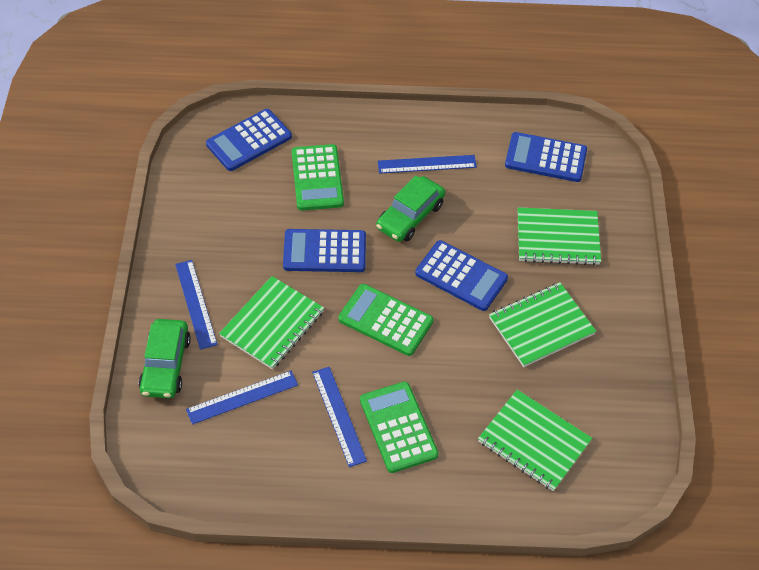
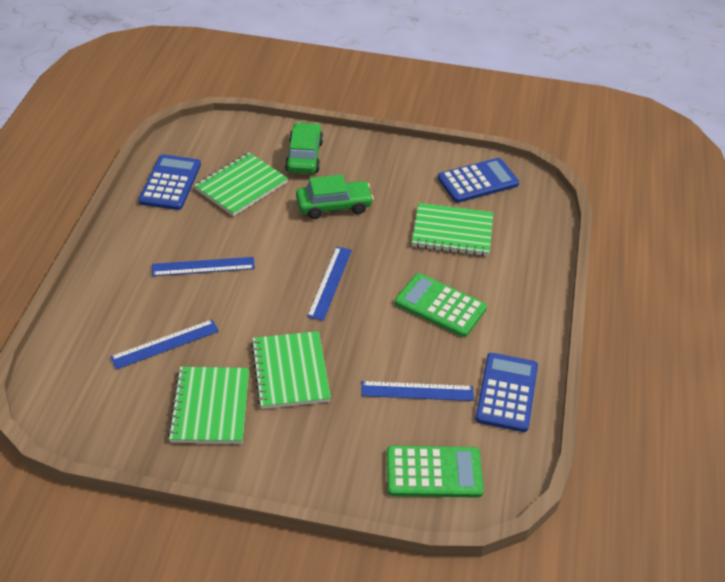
blue calculator: [206,109,292,171] [283,229,366,272] [415,240,508,311] [505,132,587,182] = 4 -> [139,154,201,210] [438,158,519,203] [475,353,538,432] = 3
green calculator: [292,144,344,211] [338,284,433,356] [360,382,438,473] = 3 -> [387,446,484,498] [395,273,487,337] = 2

